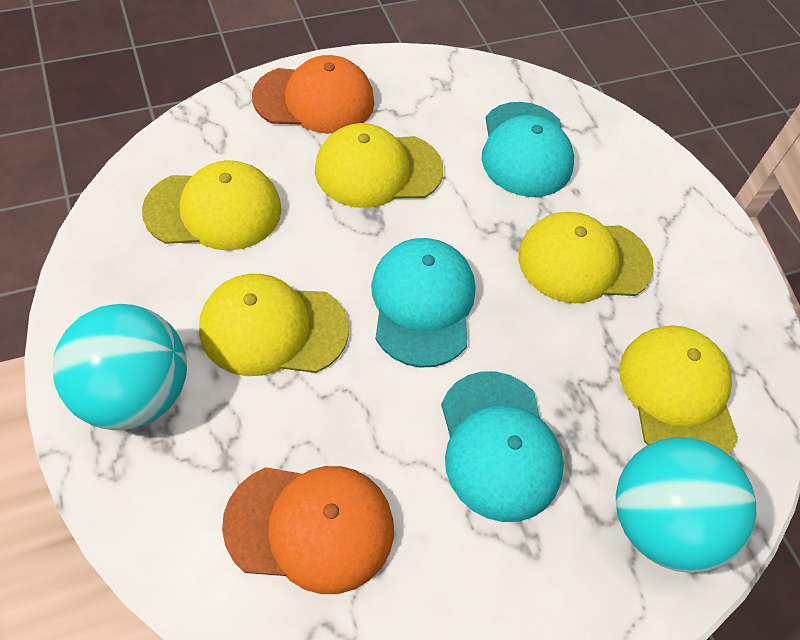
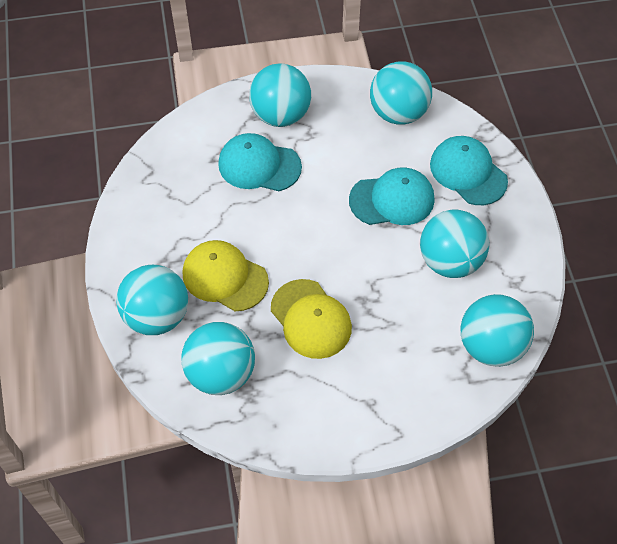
orange cap: [222,466,394,594] [252,55,374,134] = 2 -> none = 0
turquoise ball: [53,304,187,430] [616,437,757,573] = 2 -> [116,265,188,335] [181,322,255,395] [249,63,311,127] [370,61,432,125] [420,210,489,278] [460,294,534,367] = 6
yellow cap: [142,160,282,251] [199,274,349,376] [315,123,443,208] [518,212,654,303] [619,325,738,454] = 5 -> [183,240,269,311] [271,279,352,359] = 2

